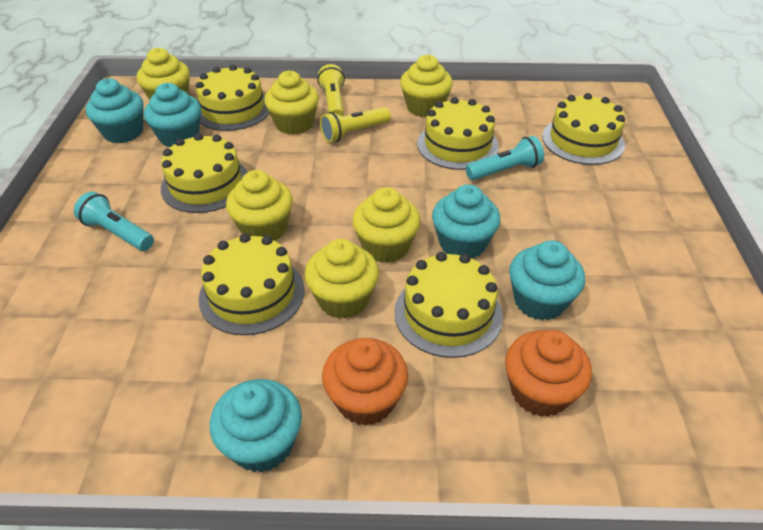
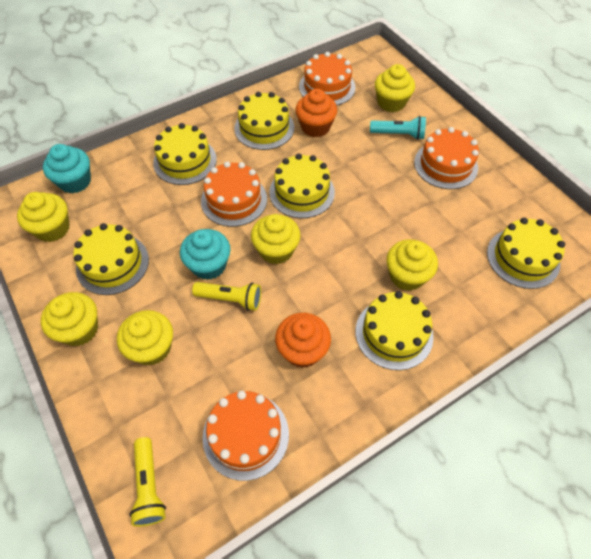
orange cake: none = 0 -> [201,161,267,227] [203,391,289,481] [299,52,356,106] [414,127,479,189] = 4
turquoise cupcake: [86,78,144,143] [144,83,201,147] [210,379,302,472] [432,184,500,258] [509,240,585,320] = 5 -> [43,144,91,193] [180,229,231,280] = 2
turquoise flashlight: [74,192,154,251] [466,136,544,180] = 2 -> [370,116,426,140] = 1

